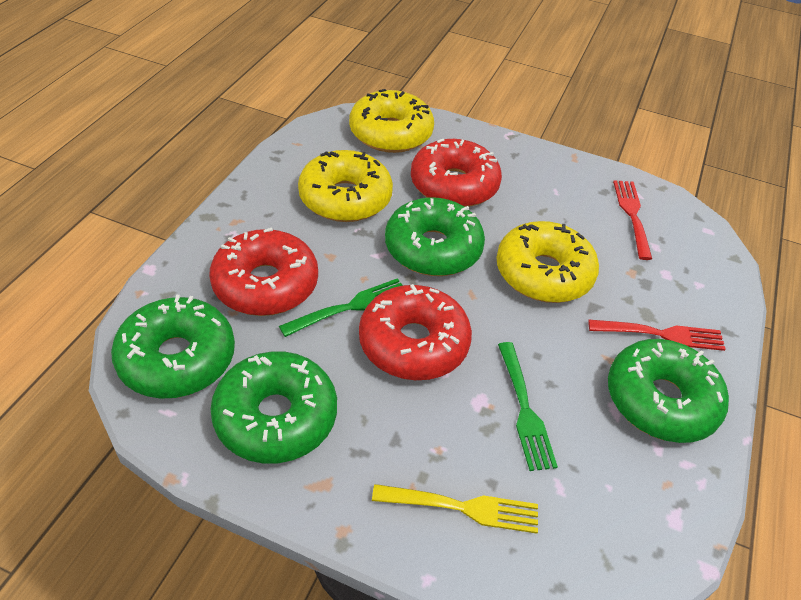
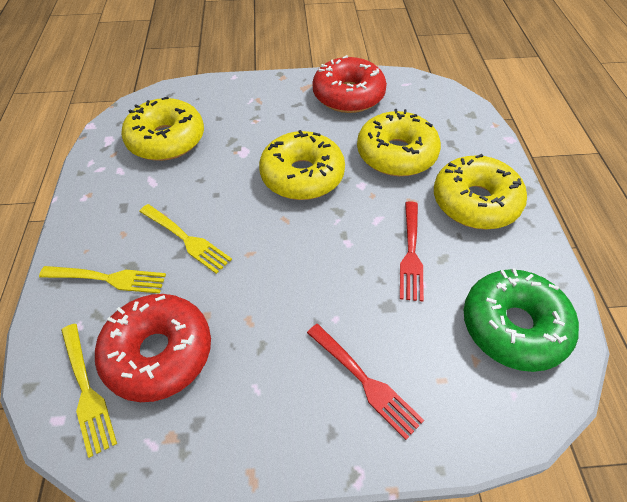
green donut: [111,295,235,399] [210,351,337,464] [385,197,485,276] [608,339,729,443] = 4 -> [464,268,579,372] = 1
green fork: [279,278,403,337] [498,342,558,471] = 2 -> none = 0
red donut: [210,227,318,316] [359,284,472,380] [411,139,502,207] = 3 -> [95,294,211,402] [313,55,387,113] = 2
yellow donut: [298,150,393,222] [349,89,434,153] [496,221,599,303] = 3 -> [121,96,204,161] [259,130,345,200] [357,109,441,176] [434,154,527,230] = 4
yellow fork: [372,484,538,533] = 1 -> [39,266,166,294] [61,324,117,458] [139,204,232,274] = 3

